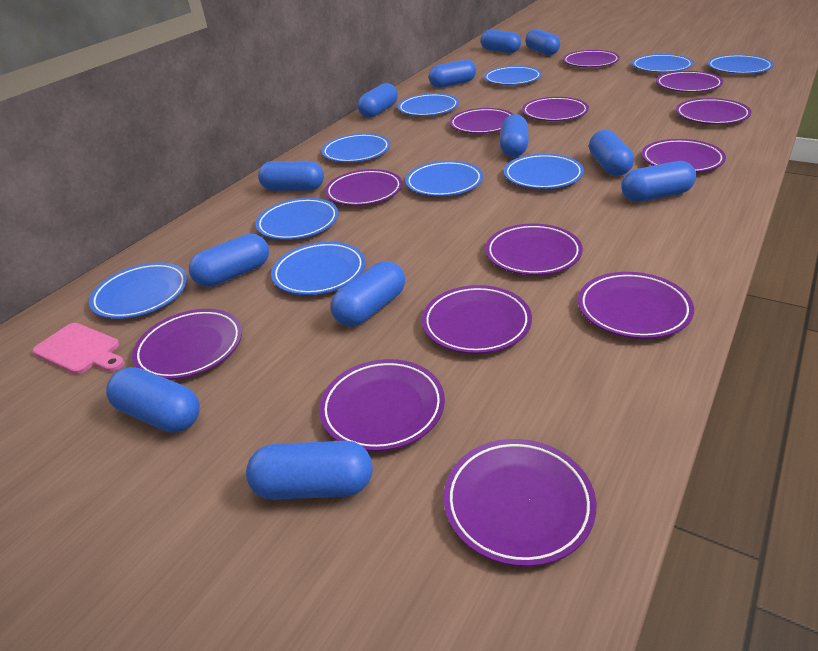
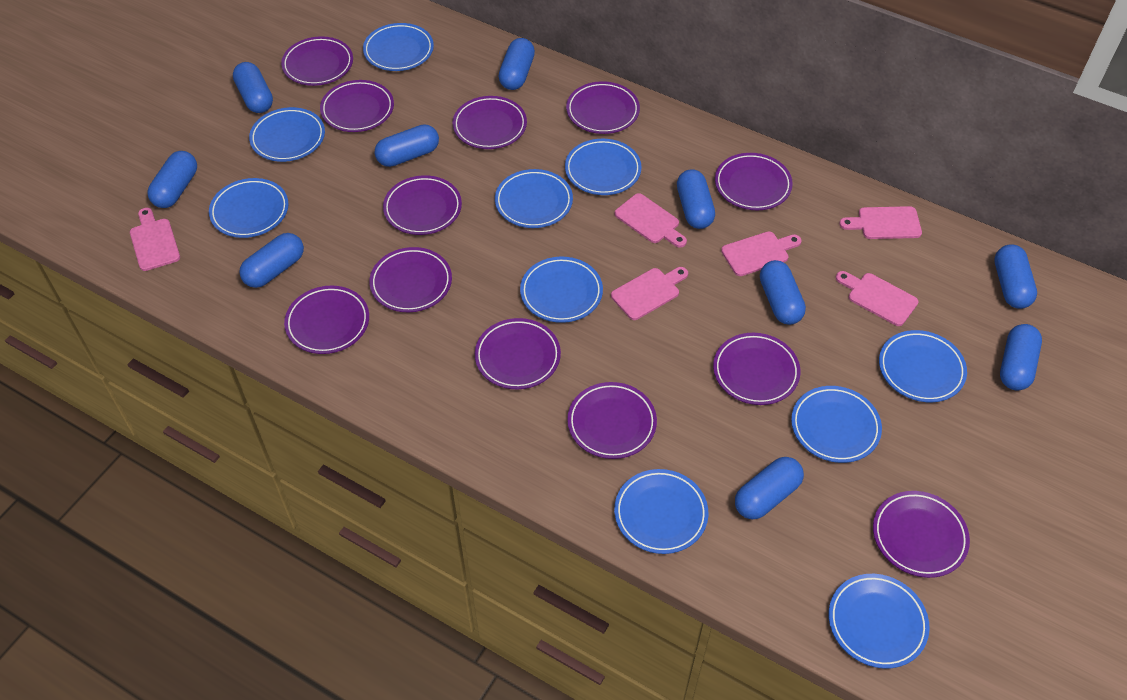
blue capsule: [106,367,200,433] [189,234,269,287] [246,441,373,500] [258,161,324,191] [331,261,405,327] [358,83,398,118] [429,59,476,88] [480,30,521,53] [500,114,528,157] [525,29,560,55] [589,130,634,176] [621,161,696,202] = 12 -> [148,151,197,208] [233,62,273,113] [239,233,304,288] [375,124,439,167] [499,38,535,90] [677,170,715,229] [735,457,804,520] [760,260,806,325] [994,244,1037,309] [1000,324,1042,391] = 10
pink cutting board: [32,323,124,374] = 1 -> [130,208,180,271] [611,267,688,320] [615,193,687,247] [721,231,802,276] [836,271,919,326] [839,206,922,239] = 6
purple plate: [132,309,242,380] [319,359,445,452] [325,169,402,206] [422,285,532,354] [444,439,596,567] [450,108,513,134] [485,224,583,275] [522,97,589,121] [563,50,620,68] [578,272,694,339] [641,139,726,172] [656,71,723,92] [676,98,752,124] = 13 -> [281,36,353,86] [284,286,369,354] [320,80,394,132] [369,247,452,312] [383,175,462,235] [453,96,527,149] [475,318,561,389] [566,81,640,134] [567,382,657,459] [713,333,801,405] [715,153,793,210] [873,491,970,578] = 12

